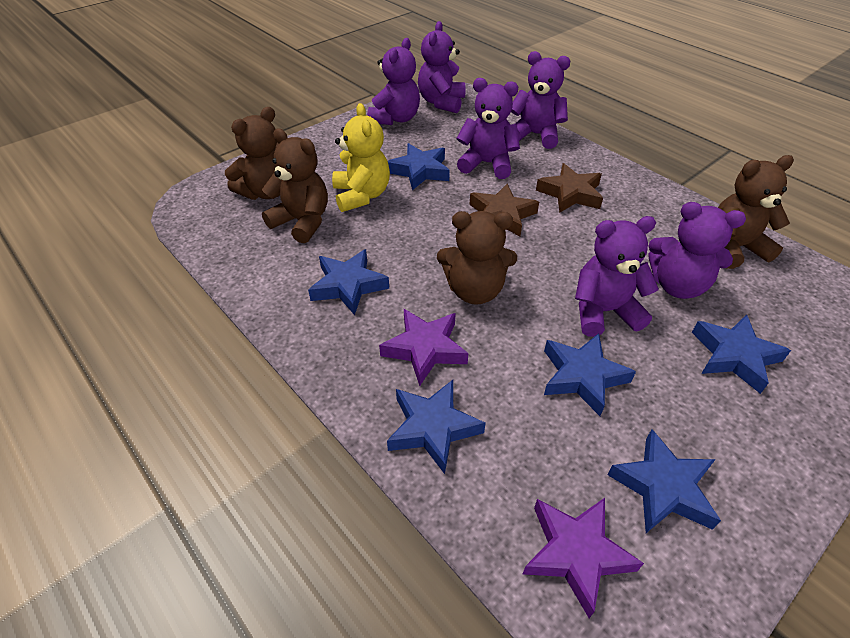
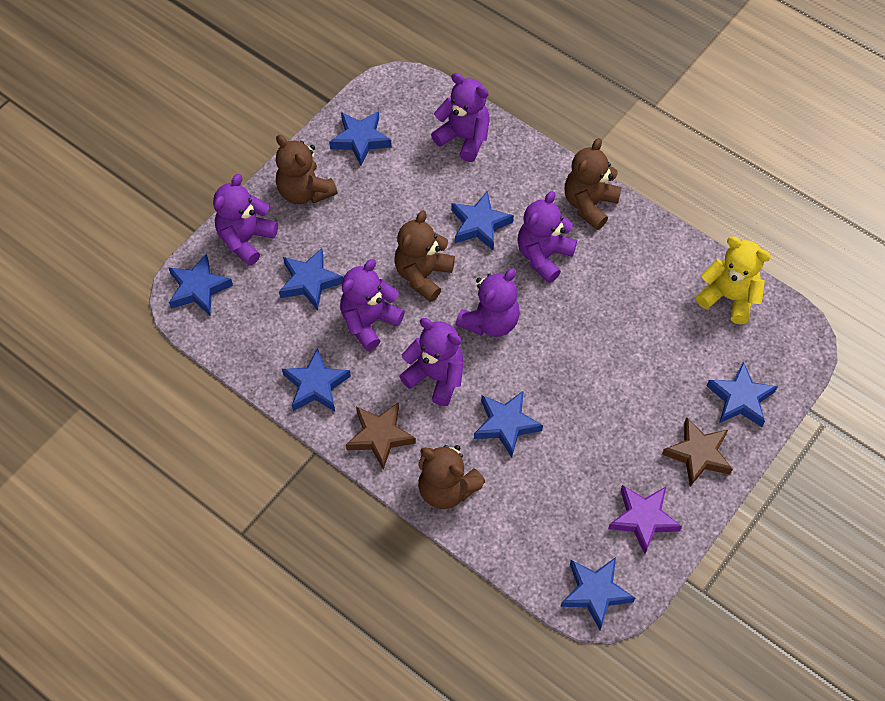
blue star: [308,249,389,315] [387,380,486,474] [388,143,450,190] [544,333,636,416] [608,429,721,533] [692,314,791,394] = 6 -> [168,253,233,315] [279,248,343,310] [282,348,351,412] [329,111,392,166] [451,191,514,251] [474,390,543,457] [560,557,635,630] [707,362,778,427] = 8
purple star: [379,309,469,386] [523,498,644,618] = 2 -> [608,485,682,554] = 1

